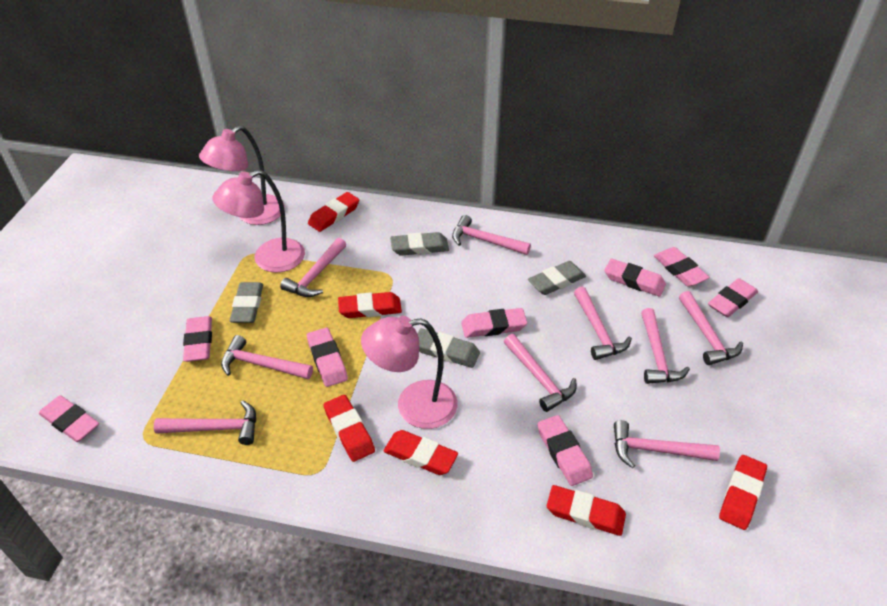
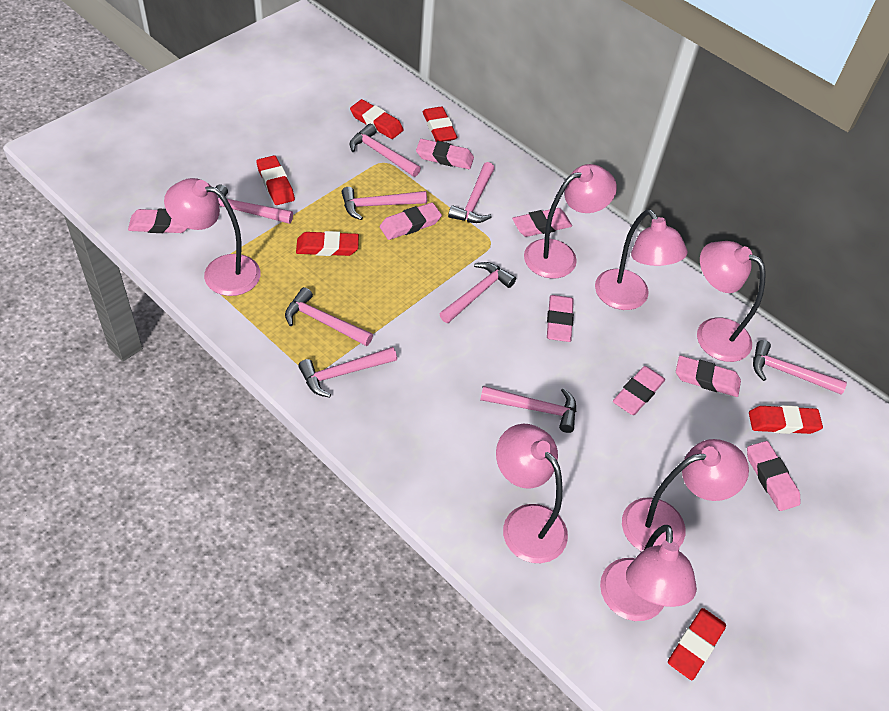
grey eraser: [230,282,263,323] [390,232,449,256] [417,328,480,368] [528,261,586,295] = 4 -> none = 0
pink lamp: [199,126,285,225] [212,170,305,273] [361,316,458,429] = 3 -> [164,178,261,296] [496,424,568,563] [524,164,617,278] [595,209,688,310] [600,525,697,621] [622,439,749,552] [697,241,766,362] = 7

